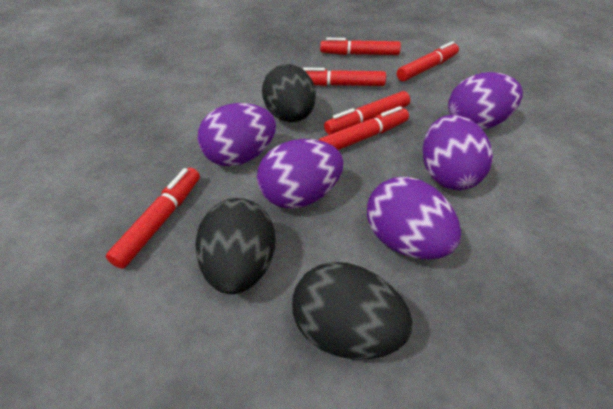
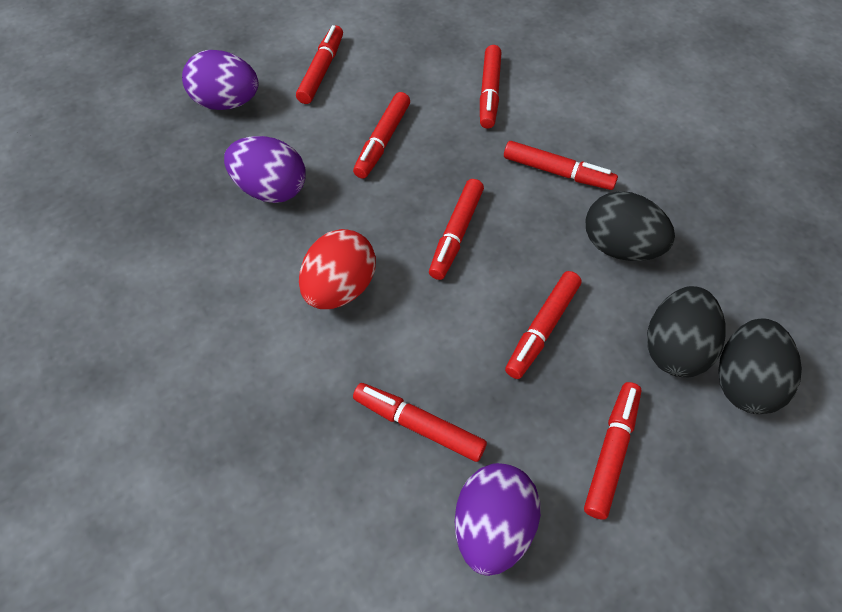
purple egg: [198,103,276,166] [257,139,343,209] [367,177,461,260] [423,115,493,190] [448,72,523,130] = 5 -> [182,50,259,110] [224,136,306,203] [455,463,541,576] = 3
red egg: none = 0 -> [299,229,376,309] = 1
red marker: [106,167,200,269] [303,68,386,86] [319,106,409,150] [320,38,401,55] [324,91,410,135] [397,41,459,81] = 6 -> [296,25,343,104] [353,92,410,179] [353,383,487,462] [429,179,484,280] [480,45,502,129] [504,141,618,190] [505,271,581,379] [584,382,642,519] = 8

